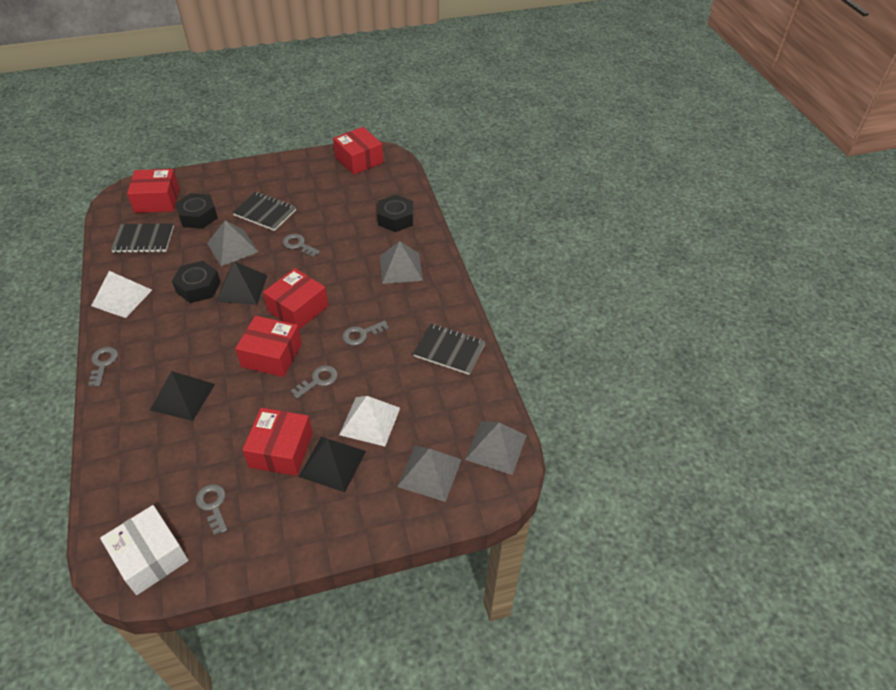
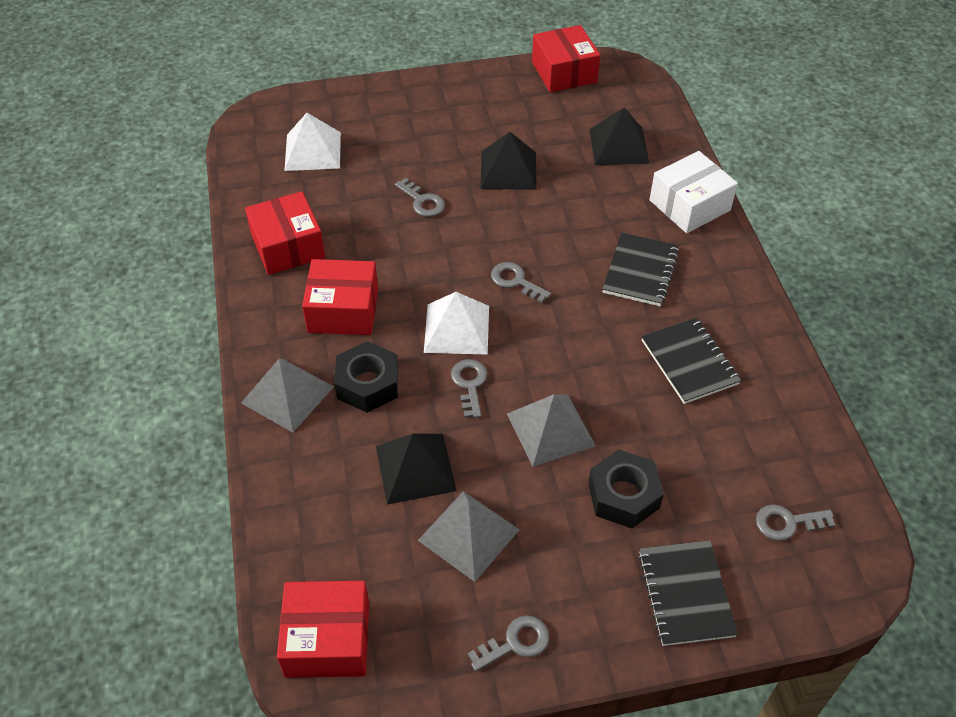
black nut: [172,261,221,303] [175,193,218,229] [377,195,414,232] = 3 -> [334,341,398,413] [588,450,664,529] = 2
grey pyramid: [207,220,258,266] [380,241,423,284] [397,446,462,502] [465,421,527,475] = 4 -> [241,359,334,433] [418,491,519,582] [507,394,595,467] = 3
red box: [127,169,179,213] [235,316,302,377] [242,408,313,476] [263,268,328,330] [333,127,383,175] = 5 -> [245,191,325,275] [277,581,369,678] [302,259,378,335] [532,25,600,92] = 4

